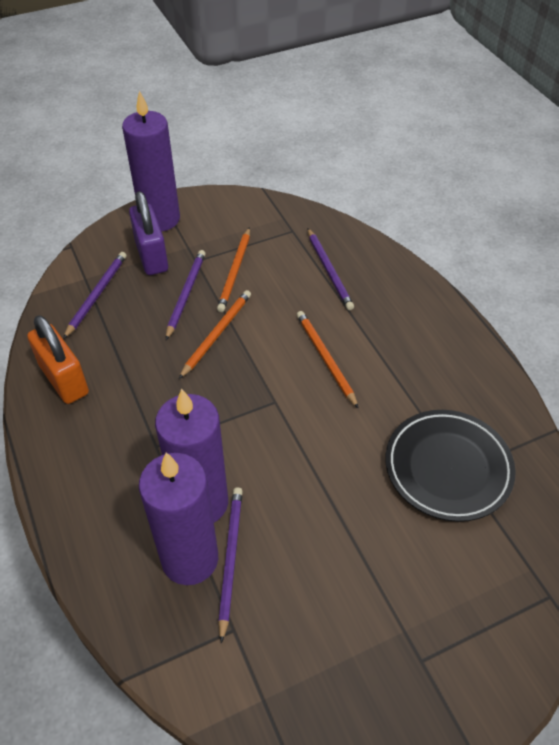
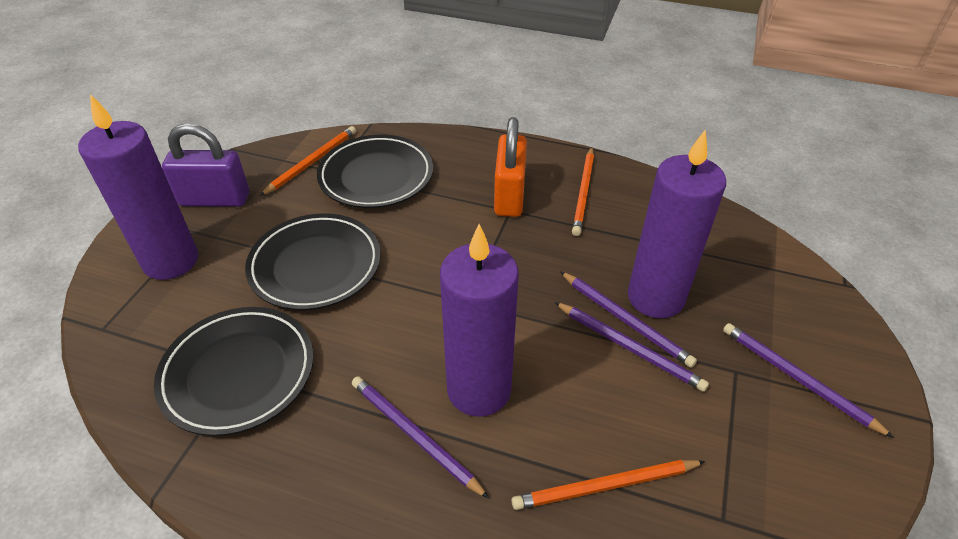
black plate: [385,410,516,522] = 1 -> [154,307,314,436] [245,213,381,310] [317,135,433,208] = 3

